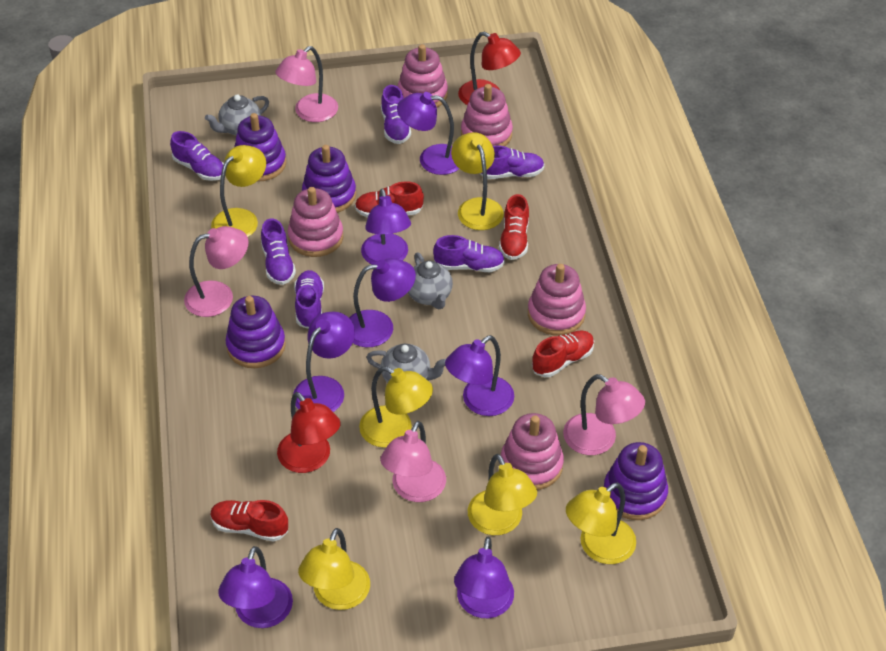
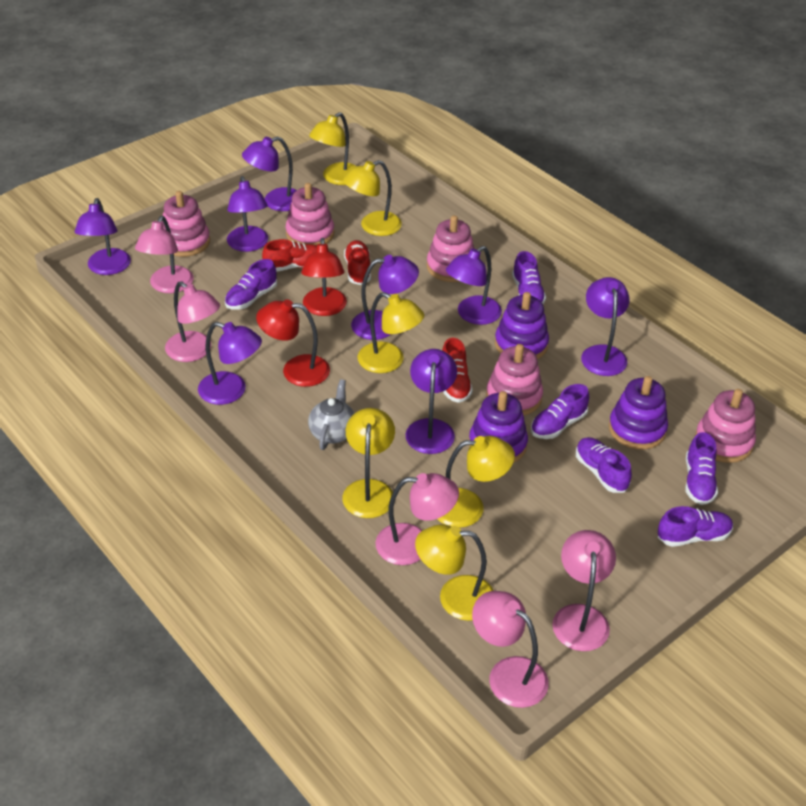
grey teapot: [205,94,269,135] [366,344,446,383] [408,252,453,309] = 3 -> [308,379,355,450] = 1
pink lamp: [184,226,248,317] [275,46,338,122] [380,421,446,502] [563,374,645,455] = 4 -> [135,216,194,293] [165,281,220,362] [375,473,459,565] [472,591,549,708] [552,530,616,651] = 5
purple lamp: [218,546,293,628] [293,312,355,412] [349,258,416,347] [361,189,411,265] [397,92,459,175] [445,335,514,416] [454,537,514,618] = 7 -> [75,198,131,275] [198,322,262,405] [227,176,268,252] [242,136,297,211] [351,255,419,340] [406,349,457,454] [446,246,502,325] [581,277,629,376] = 8
purple stacking toy: [225,296,286,368] [234,113,286,182] [302,145,356,213] [603,442,668,520] = 4 -> [469,391,528,463] [495,292,549,359] [609,376,668,450] = 3
red shoe: [210,500,288,542] [355,181,424,217] [499,194,529,260] [532,330,594,377] = 4 -> [262,239,317,272] [344,240,371,285] [442,338,473,403] = 3

